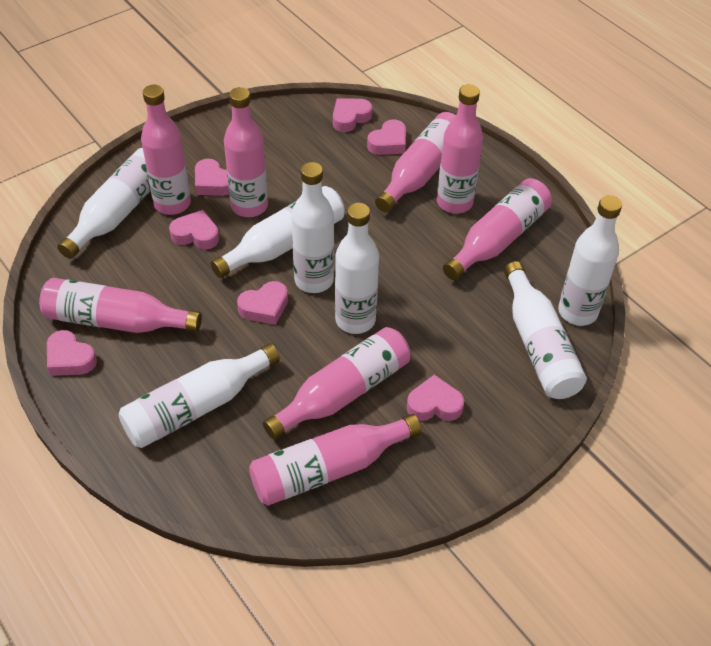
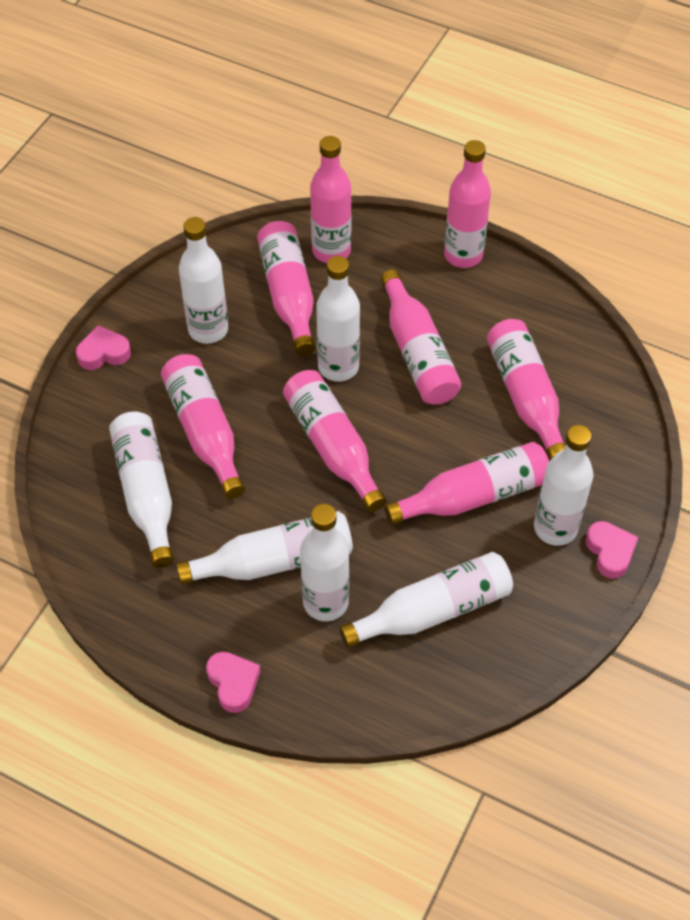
pink heart: [47,330,97,376] [169,210,219,250] [195,159,229,196] [237,281,288,325] [333,98,372,132] [367,119,406,155] [407,375,464,421] = 7 -> [76,325,131,370] [206,652,261,713] [585,521,638,579] = 3

